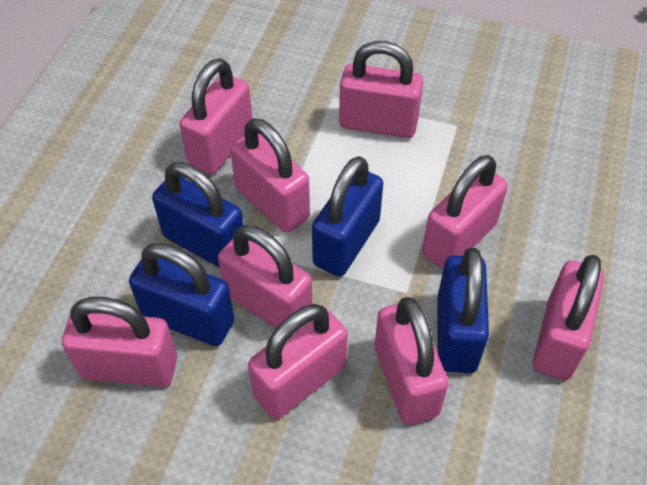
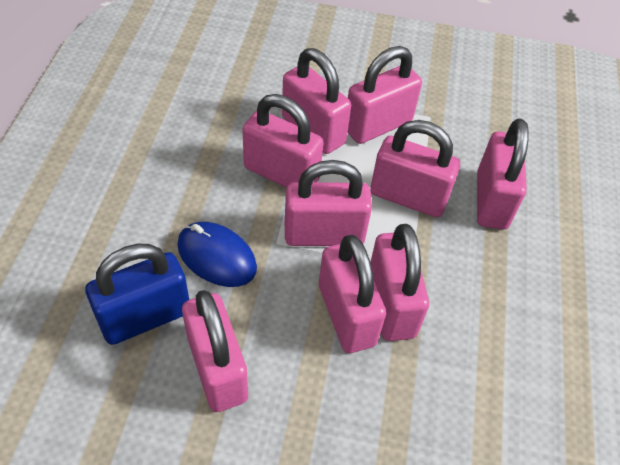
blue mouse: none = 0 -> [177,222,257,287] = 1
blue padlock: [129,243,234,346] [152,162,244,268] [312,156,383,277] [438,248,489,373] = 4 -> [85,244,189,345] = 1

